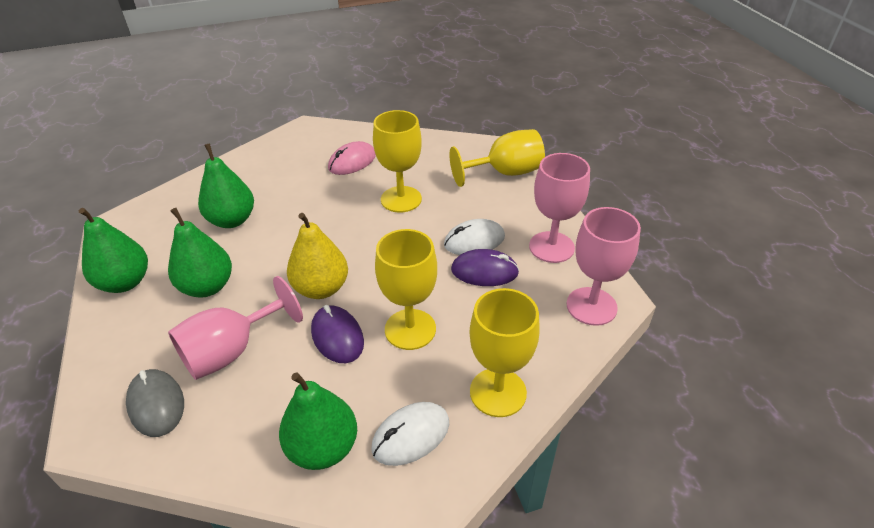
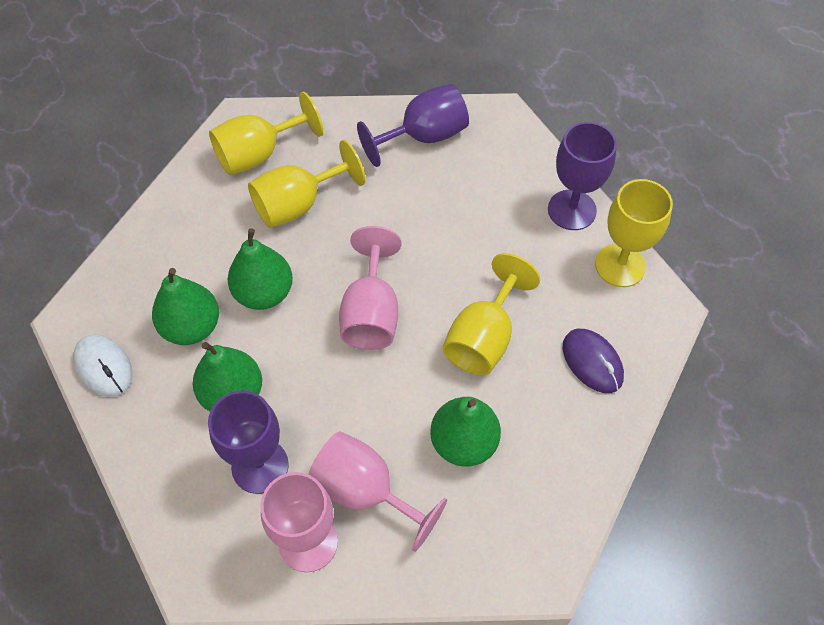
grey mouse: [126,369,184,437] = 1 -> none = 0
pink mouse: [328,141,376,175] = 1 -> none = 0
purple goblet: none = 0 -> [208,391,289,494] [357,84,469,167] [548,122,617,230] = 3
purple mouse: [311,305,364,363] [451,249,519,286] = 2 -> [563,329,624,393] = 1
white mouse: [371,402,449,466] [444,219,505,255] = 2 -> [73,334,133,397] = 1
yellow pear: [287,213,348,299] = 1 -> none = 0

